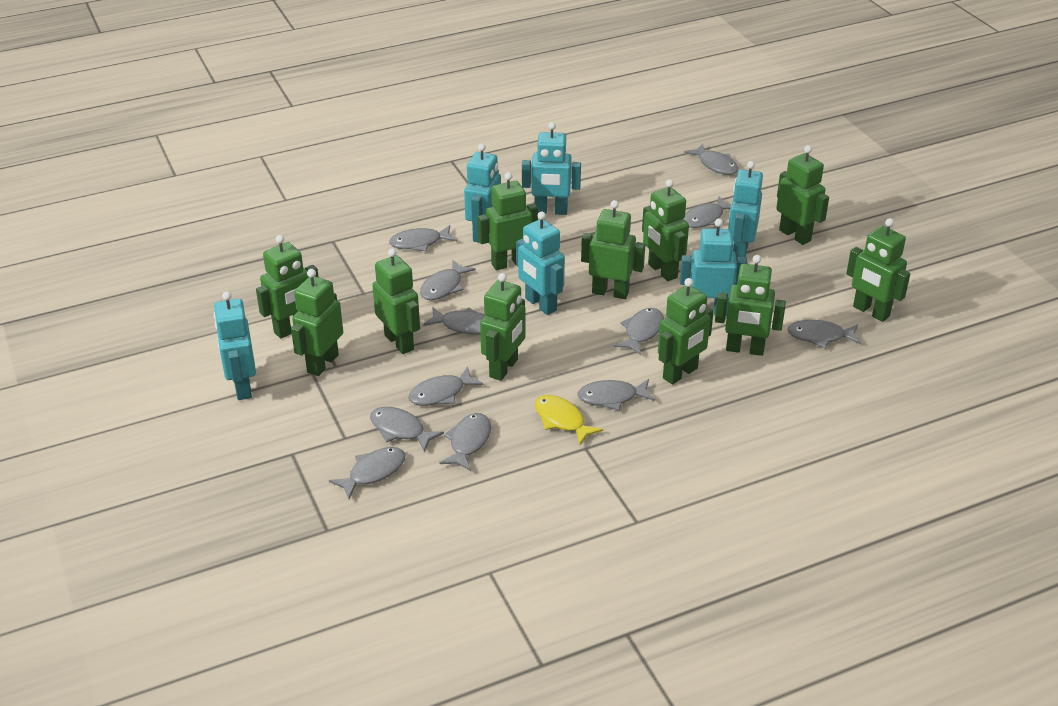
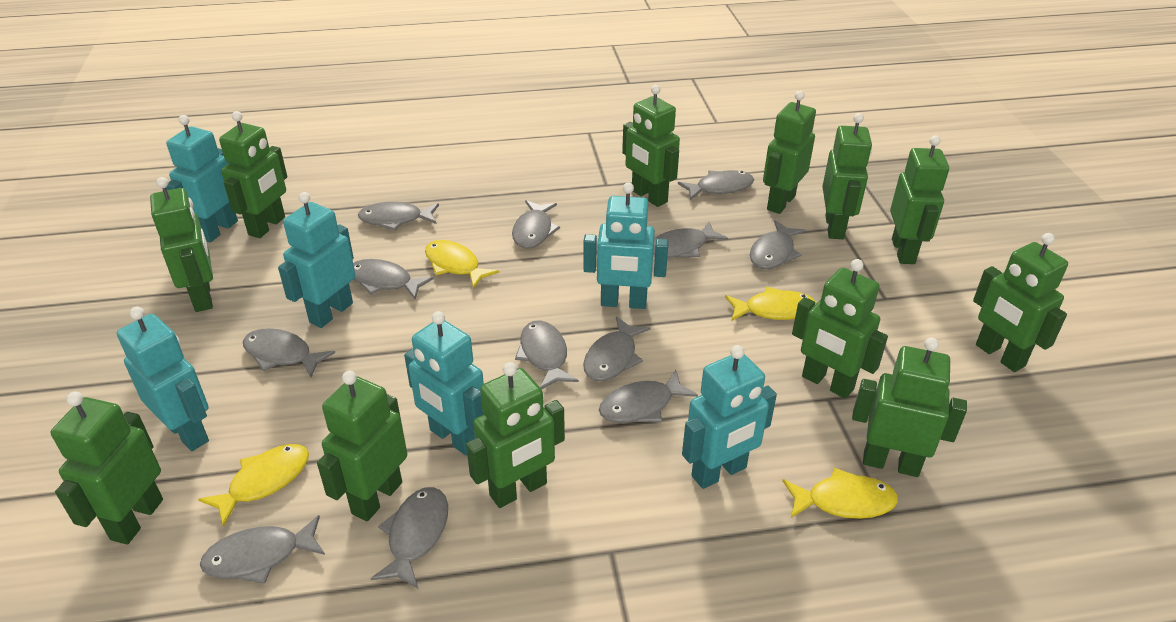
green robot: [256,235,318,339] [291,269,343,376] [372,248,420,354] [478,172,538,270] [480,273,526,381] [581,200,645,299] [642,179,689,281] [658,278,714,385] [715,255,786,356] [776,145,829,245] [846,218,910,322] = 11 -> [51,392,163,544] [150,177,213,312] [219,111,287,238] [317,371,407,522] [466,362,565,508] [622,85,680,207] [763,91,816,214] [792,259,888,399] [822,113,872,239] [852,337,967,477] [890,135,949,264] [973,233,1068,372] = 12
yellow fish: [535,395,603,445] = 1 -> [198,444,309,527] [425,240,500,289] [725,287,816,321] [782,468,898,519] = 4

